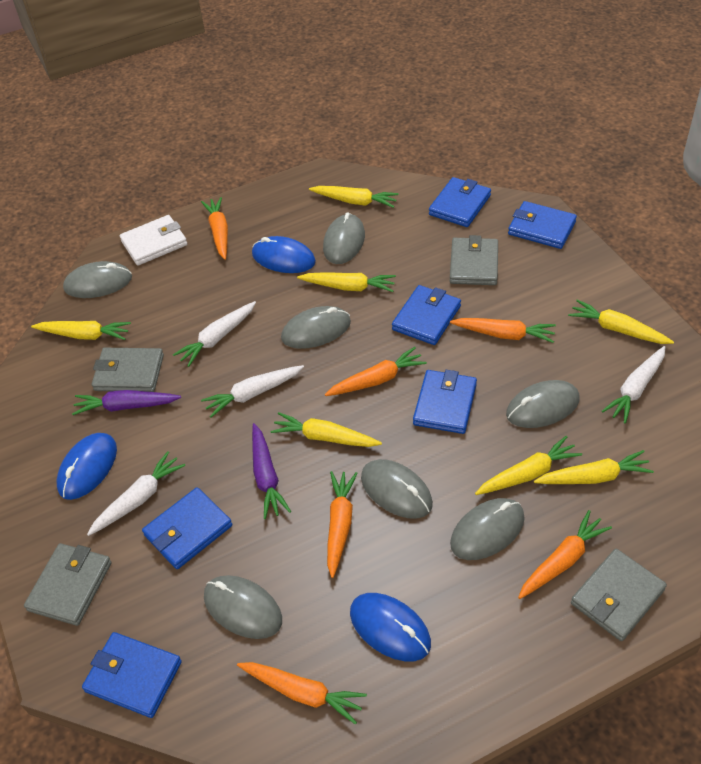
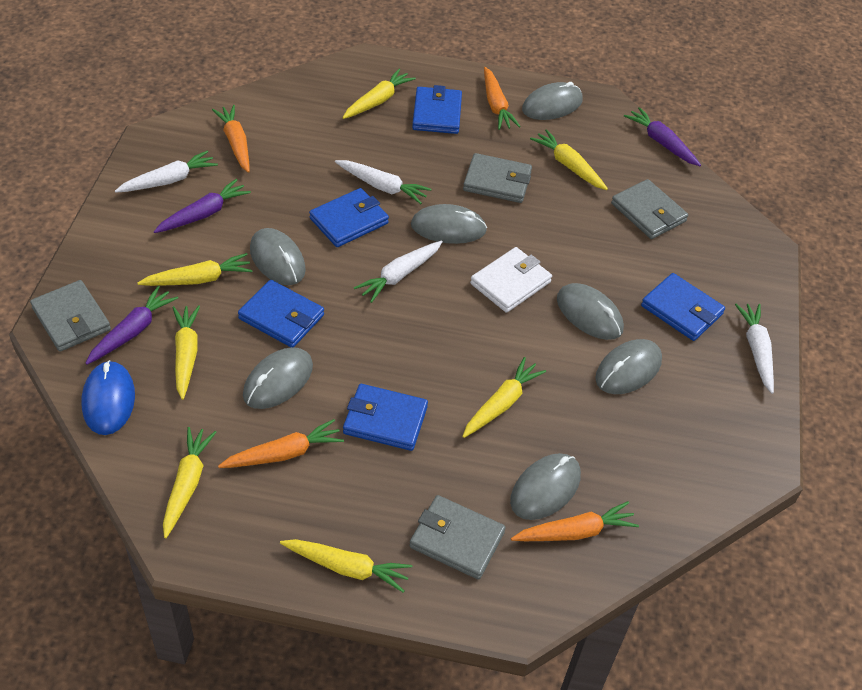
blue mouse: [56,433,117,500] [252,236,316,273] [350,593,431,661] = 3 -> [82,360,135,435] = 1
blue wallet: [82,632,182,718] [142,487,232,569] [392,285,461,345] [413,370,477,434] [429,177,491,227] [508,201,577,249] = 6 -> [238,280,324,347] [309,188,389,247] [343,384,428,451] [412,85,462,134] [641,273,725,341] = 5
orange carrot: [201,197,228,260] [237,662,367,725] [325,347,427,396] [327,471,358,578] [450,318,556,343] [518,510,612,599] = 6 -> [212,105,250,173] [218,419,344,468] [484,67,521,130] [511,501,639,541] = 4
purple carrot: [72,390,181,415] [252,423,291,519] = 2 -> [85,286,178,365] [154,179,251,233] [624,107,701,166] = 3

